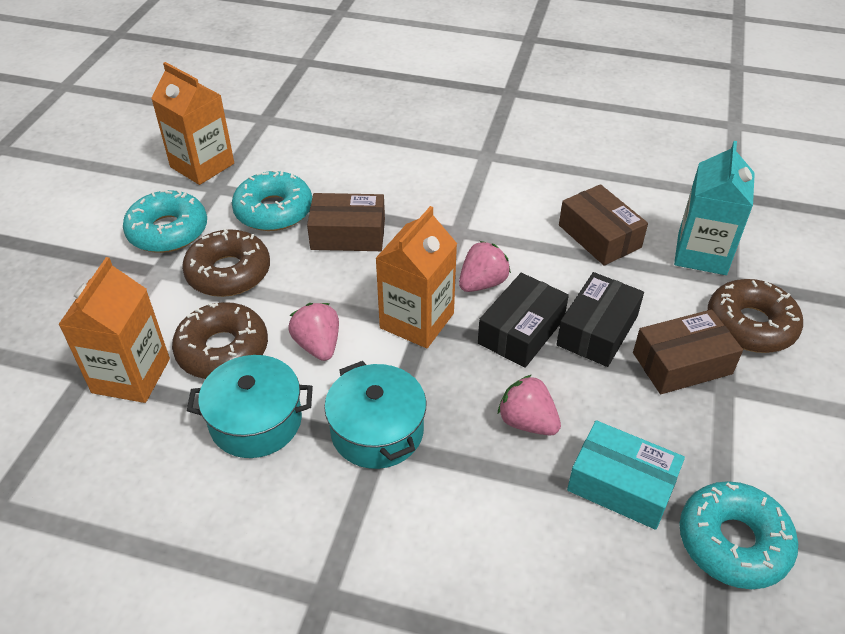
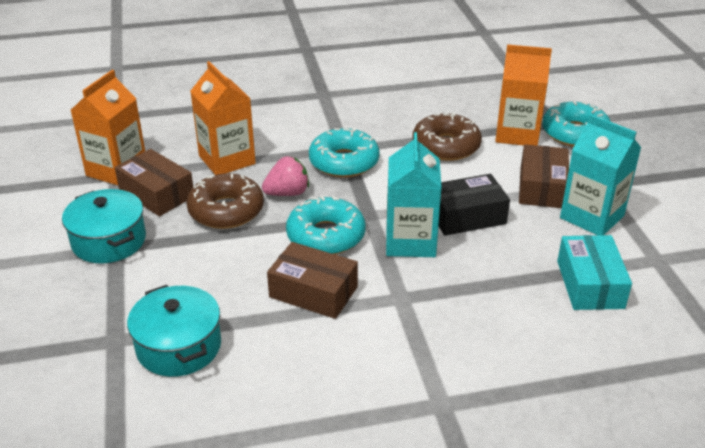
black box: [478,273,569,368] [556,272,644,367] = 2 -> [439,174,510,236] = 1
brown donut: [172,302,268,379] [182,228,270,297] [707,279,803,353] = 3 -> [186,173,264,229] [412,112,482,161] = 2
pink strawberry: [288,303,339,361] [459,241,511,292] [498,375,561,435] = 3 -> [262,156,309,196] = 1
turquoise carton: [674,141,755,275] = 1 -> [386,132,442,257] [560,114,641,235] = 2

